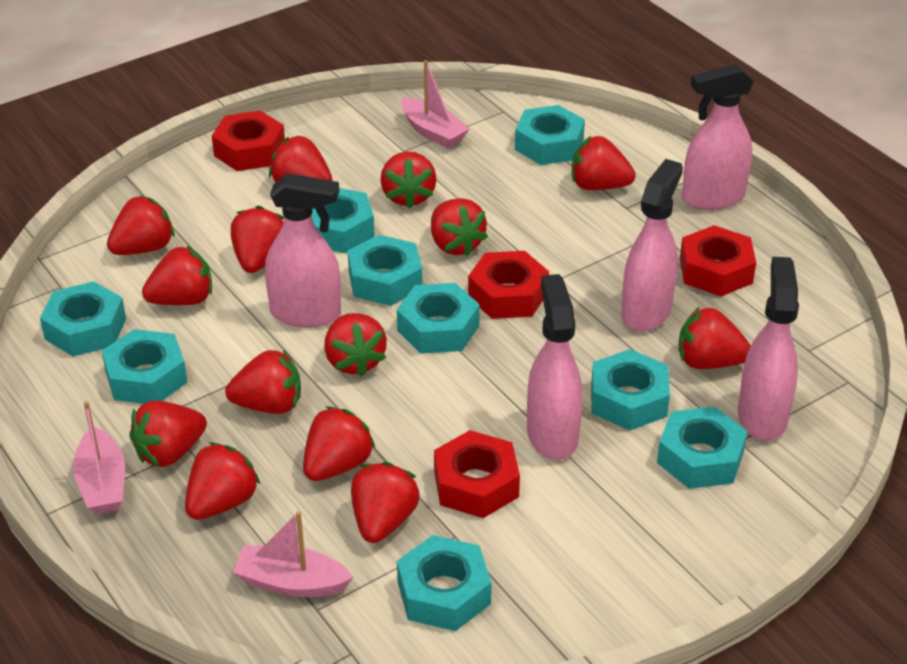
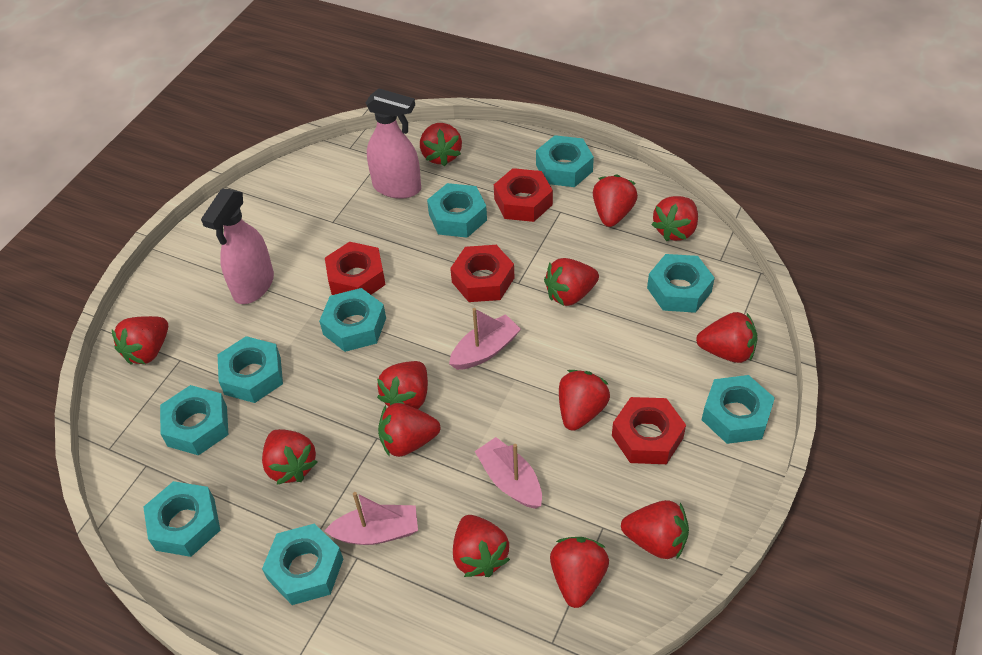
pink spray bottle: [265,173,341,327] [527,274,582,460] [621,159,683,332] [682,64,754,210] [738,257,799,441] = 5 -> [201,188,274,304] [366,89,421,199] = 2
red strawberry: [107,195,174,255] [129,400,207,467] [142,246,212,305] [185,442,260,520] [225,349,301,414] [231,206,284,273] [269,135,332,182] [303,406,375,481] [324,313,387,377] [351,462,420,543] [380,151,437,209] [431,198,488,256] [572,136,636,190] [679,307,751,369] = 14 -> [112,316,168,365] [262,429,318,485] [377,361,428,409] [378,403,440,457] [420,123,462,166] [453,515,510,577] [544,258,599,306] [550,537,609,608] [559,370,610,431] [593,174,638,227] [621,500,689,560] [652,196,698,241] [696,312,758,363] = 13

